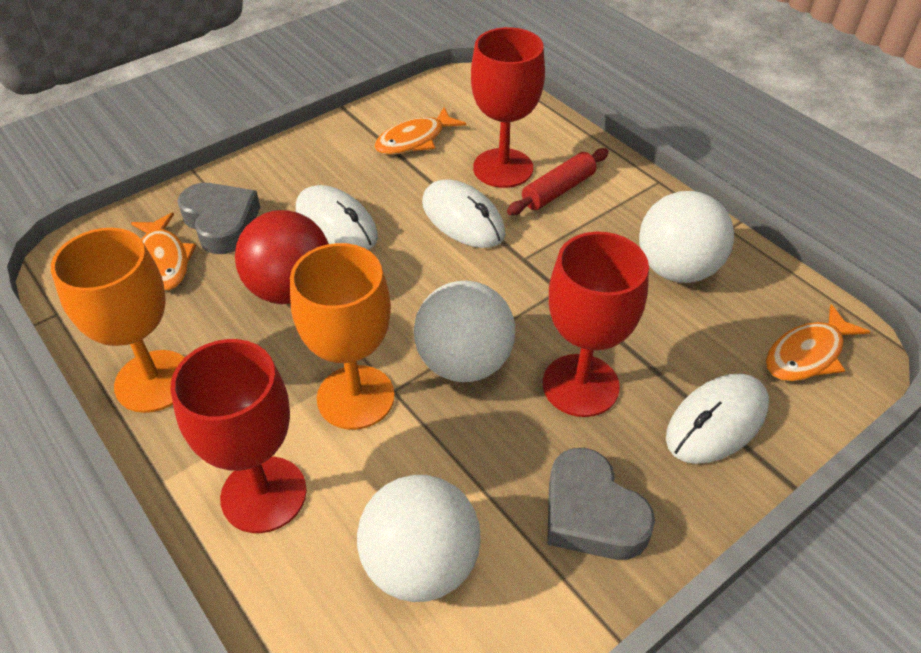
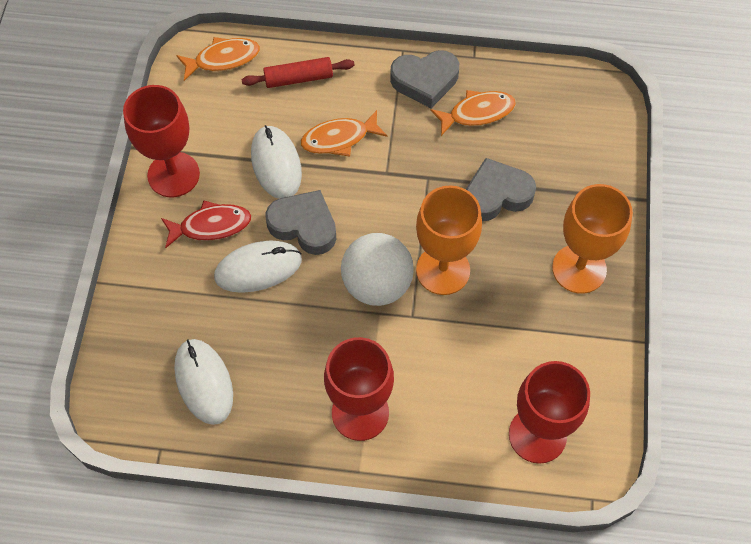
grey heart: [177,183,260,254] [547,448,655,560] = 2 -> [265,190,336,255] [390,50,459,108] [466,158,536,221] = 3
red ball: [235,210,329,304] = 1 -> none = 0
red fish: none = 0 -> [161,200,251,248] = 1
white ball: [357,475,481,602] [414,281,515,382] [639,191,734,283] = 3 -> [341,233,414,306] = 1

